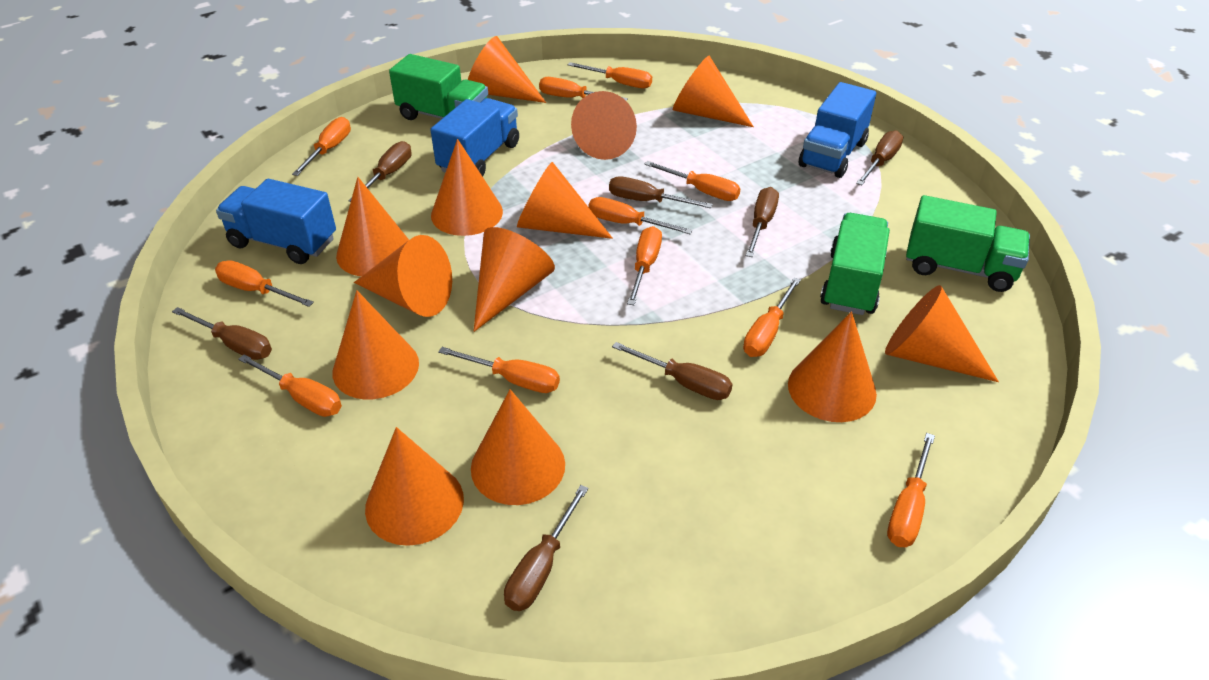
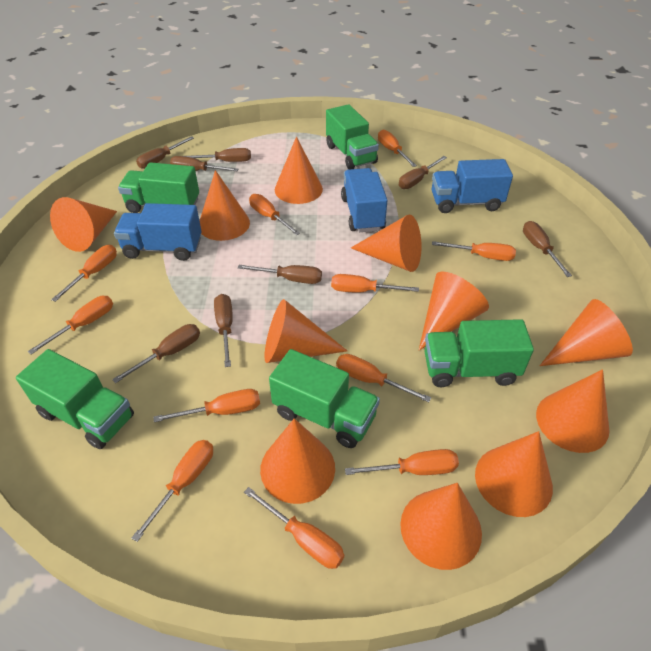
brown screwdriver: [172,307,272,360] [348,141,411,202] [504,485,589,611] [609,176,713,208] [612,342,733,400] [746,187,779,257] [856,130,903,185] = 7 -> [112,324,200,383] [136,136,194,169] [170,156,238,171] [185,148,251,162] [214,294,233,367] [238,265,322,284] [399,156,447,189] [523,221,572,277] = 8
green truck: [389,54,488,120] [820,213,890,315] [906,195,1030,292] = 3 -> [16,349,134,449] [118,162,199,213] [269,349,380,448] [326,104,379,170] [424,319,534,387] = 5
orange cone: [332,290,419,399] [336,177,409,276] [354,235,452,317] [365,427,464,546] [431,139,503,236] [468,36,546,103] [471,389,565,505] [473,227,555,332] [517,162,613,239] [571,91,637,160] [673,55,754,127] [788,311,877,422] [885,285,999,382] = 13 -> [50,197,117,252] [200,170,250,241] [260,418,335,504] [264,299,347,363] [275,136,323,204] [351,215,422,272] [400,483,482,570] [419,272,489,350] [475,431,553,517] [536,369,610,453] [540,299,633,366] = 11

